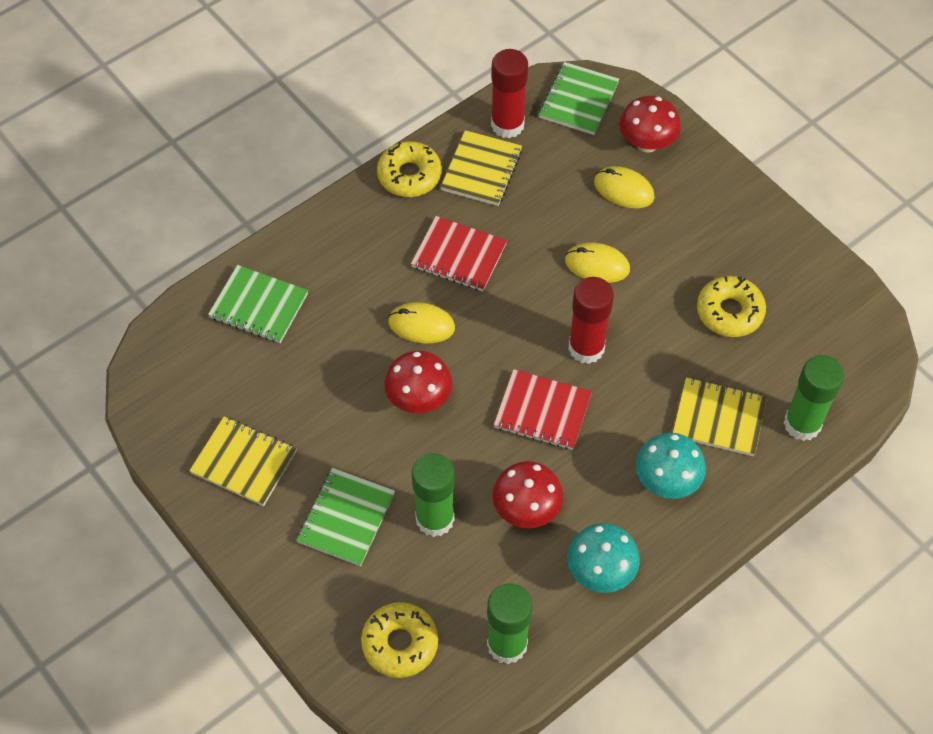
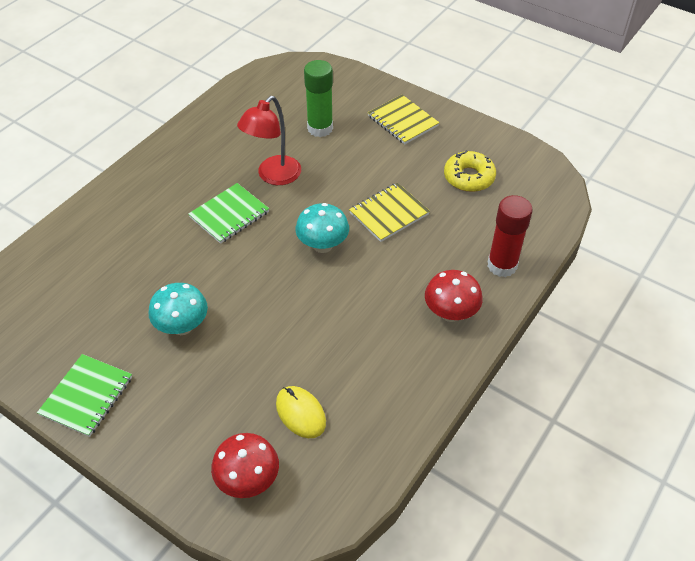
green glue stick: [412,453,455,537] [487,583,532,664] [784,355,844,441] = 3 -> [304,60,333,137] = 1
green notebook: [208,265,308,343] [296,468,395,566] [539,62,619,135] = 3 -> [37,354,132,437] [188,183,269,244] = 2
red glue stick: [491,49,528,139] [568,277,614,364] = 2 -> [487,195,533,277] = 1
red lamp: none = 0 -> [237,96,301,185] = 1
red mushroom: [384,351,452,414] [492,461,563,528] [619,96,681,153] = 3 -> [211,433,279,498] [425,270,483,322] = 2
red notebook: [411,216,507,291] [494,369,592,450] = 2 -> none = 0
yellow donut: [361,602,438,678] [377,141,442,197] [697,276,766,337] = 3 -> [444,150,496,192] = 1
yellow mouse: [388,302,455,344] [565,242,630,283] [594,166,655,208] = 3 -> [276,386,326,438] = 1
yellow notebook: [189,417,297,506] [440,130,522,206] [673,377,767,456] = 3 -> [349,183,430,242] [368,95,439,145] = 2

